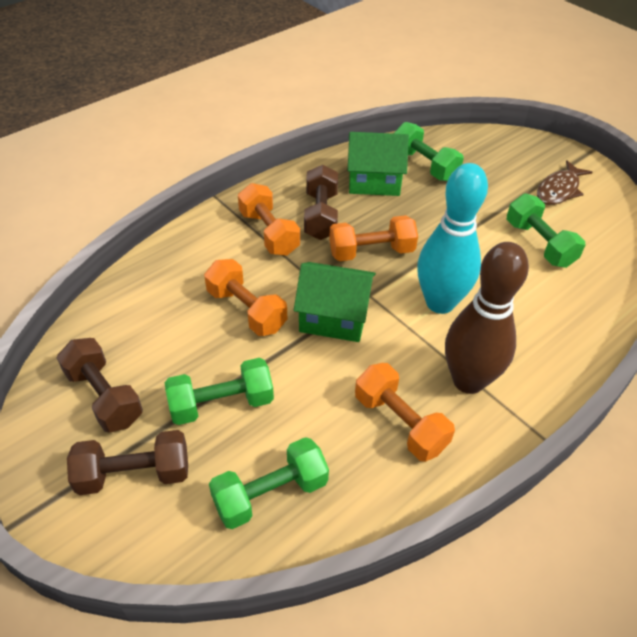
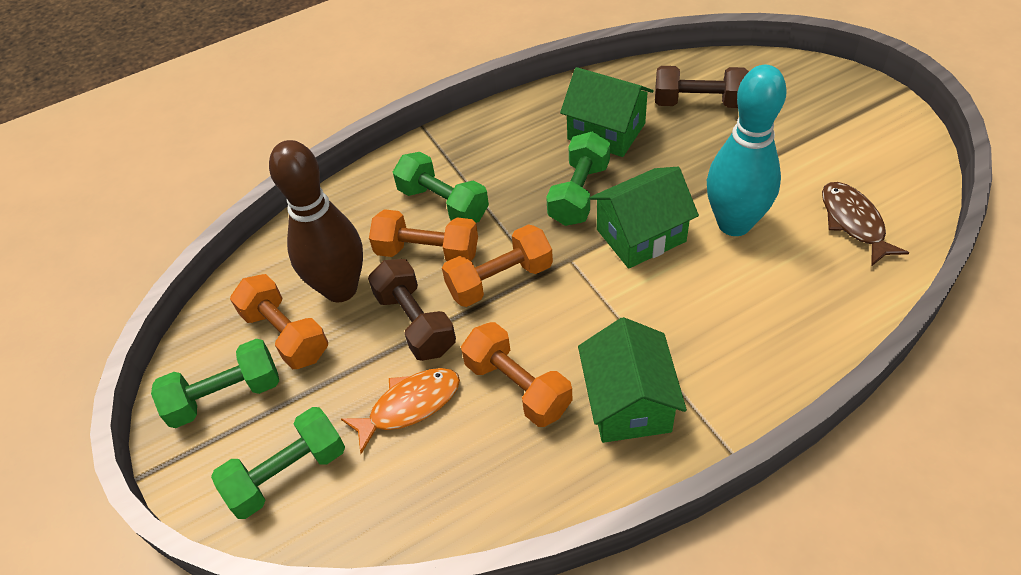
brown dumbbell: [57,338,143,433] [67,430,188,495] [304,165,338,240] = 3 -> [368,259,456,361] [655,66,749,108] = 2
green house: [294,262,376,342] [348,132,409,196] = 2 -> [560,67,654,157] [578,317,687,443] [590,167,699,269] = 3
orange fish: none = 0 -> [341,368,460,454] = 1

